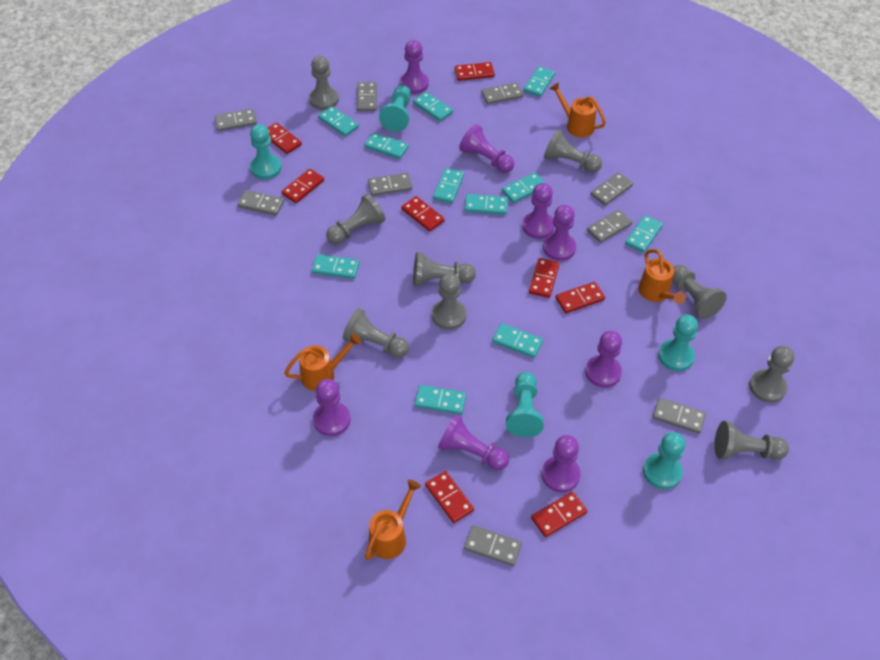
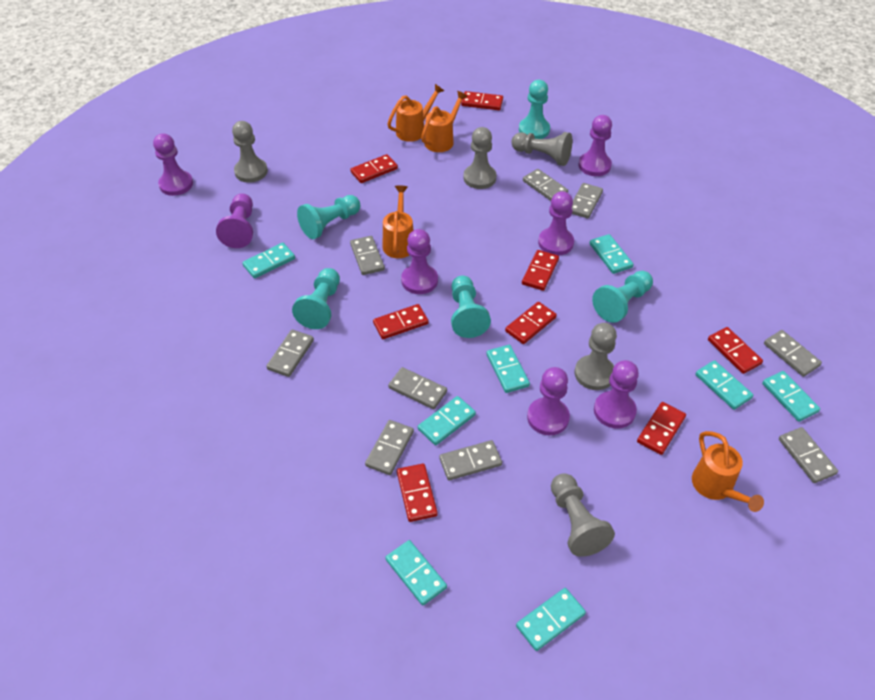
grey pawn: [309,56,339,110] [326,194,385,245] [343,308,409,358] [413,252,476,286] [432,273,466,330] [544,129,602,173] [672,265,727,319] [715,421,789,460] [749,346,794,403] = 9 -> [232,121,268,183] [463,127,496,189] [511,132,573,166] [551,473,615,557] [575,323,617,390] = 5
purple pawn: [313,379,350,436] [400,40,429,94] [438,414,509,471] [459,124,514,173] [522,183,555,239] [542,435,581,492] [543,205,576,261] [585,331,622,388] = 8 -> [153,133,193,196] [216,193,253,248] [401,229,438,294] [527,367,570,435] [538,191,574,256] [578,115,612,176] [594,360,639,429] = 7
turquoise domino: [312,254,359,279] [318,106,359,137] [365,132,409,159] [413,92,453,122] [415,385,466,415] [433,168,464,203] [465,194,508,215] [492,323,543,358] [502,173,545,203] [524,66,555,97] [625,215,663,253] = 11 -> [242,243,295,279] [385,540,447,605] [418,396,476,445] [486,345,530,393] [516,588,586,651] [590,234,634,274] [695,360,753,410] [762,371,820,422] = 8

